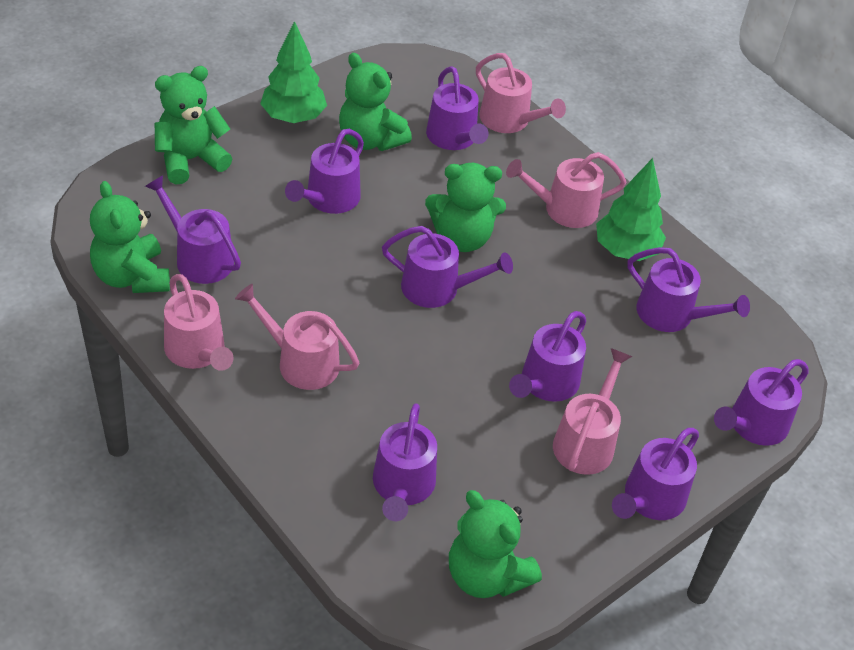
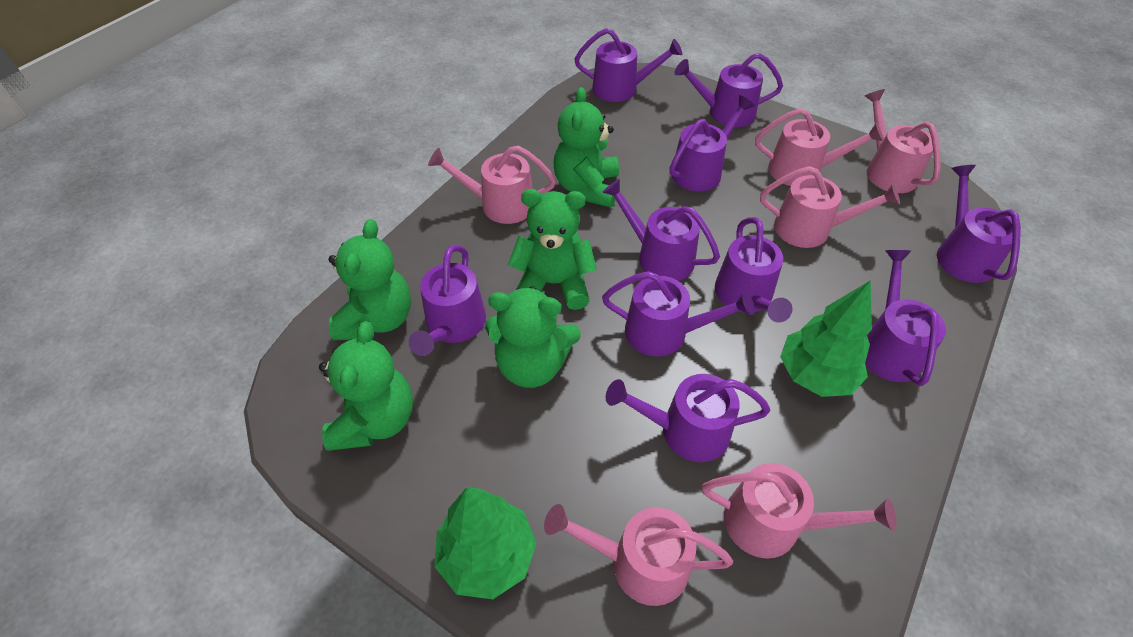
pink watering can: [164,274,234,371] [235,284,359,390] [476,53,566,133] [506,152,626,228] [553,348,632,475] = 5 -> [428,146,556,224] [544,504,733,606] [702,463,896,559] [755,108,884,186] [760,166,900,248] [865,89,941,193] = 6
purple watering can: [145,175,241,284] [285,129,364,214] [373,403,437,521] [382,226,513,308] [426,66,488,150] [509,311,586,402] [612,428,699,520] [627,247,750,332] [714,359,808,446] = 9 -> [409,245,486,356] [574,28,682,102] [602,179,720,281] [602,271,754,357] [606,374,770,462] [670,95,755,192] [674,53,783,127] [715,217,793,323] [865,250,946,386] [937,165,1021,283] = 10

